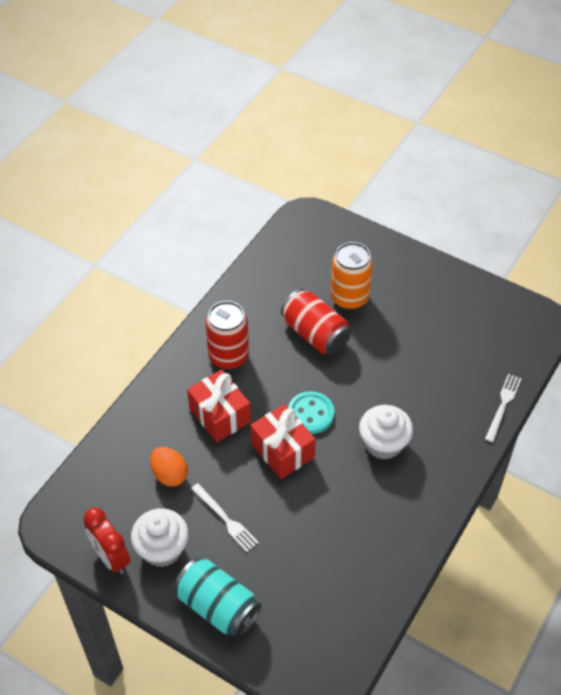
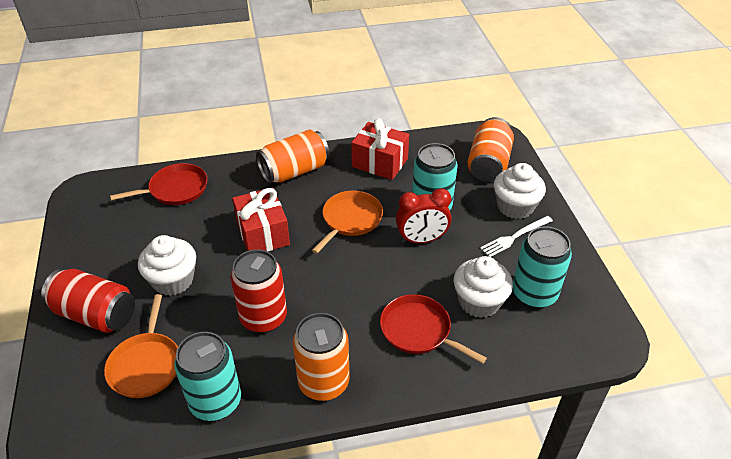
orange can: [330,242,373,310] = 1 -> [256,129,330,183] [293,313,350,401] [467,117,514,182] = 3
orange egg: [150,447,188,487] = 1 -> none = 0
orange pan: none = 0 -> [104,294,178,398] [312,190,383,254] = 2
red pan: none = 0 -> [110,163,207,205] [380,294,487,364] = 2
turquoise button: [288,391,334,434] = 1 -> none = 0
turquoise can: [174,558,261,638] = 1 -> [174,332,241,421] [412,143,457,210] [513,226,572,309] = 3
white cupcake: [131,508,189,567] [359,405,413,459] = 2 -> [138,235,196,296] [454,256,513,318] [494,163,546,219] = 3
white fork: [191,483,259,552] [485,374,522,442] = 2 -> [480,216,553,257] = 1

